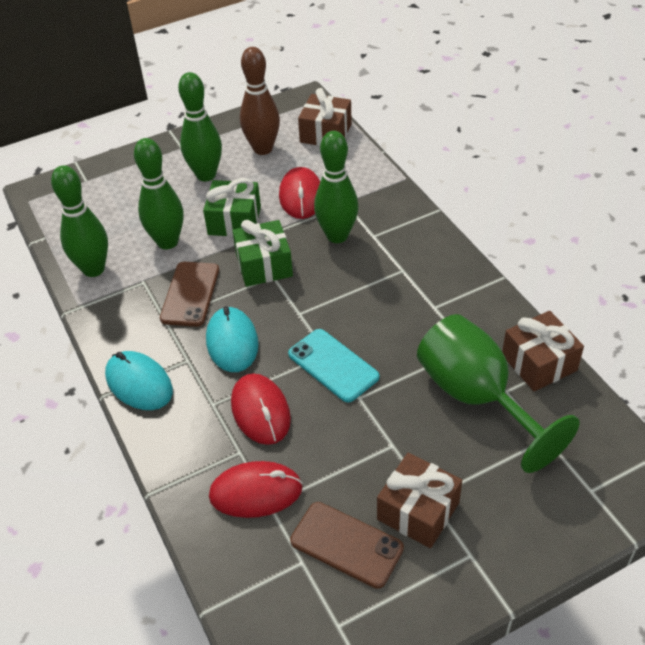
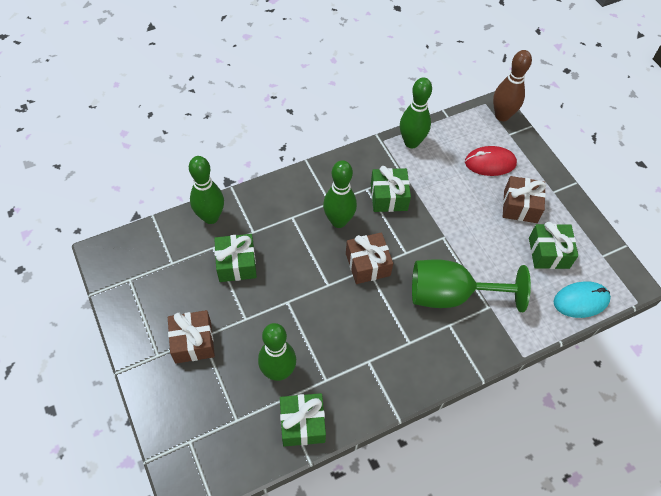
brown phone: [160,262,219,327] [290,502,404,589] = 2 -> none = 0
green gift: [203,178,261,237] [232,220,293,287] = 2 -> [214,234,257,282] [280,393,326,447] [371,166,411,212] [529,222,578,269] = 4
red mouse: [209,461,303,518] [231,373,291,445] [279,167,320,219] = 3 -> [465,146,517,176] = 1
turquoise mouse: [105,351,173,410] [206,306,259,372] = 2 -> [554,281,611,318] = 1
turquoise phone: [288,329,379,402] = 1 -> none = 0

